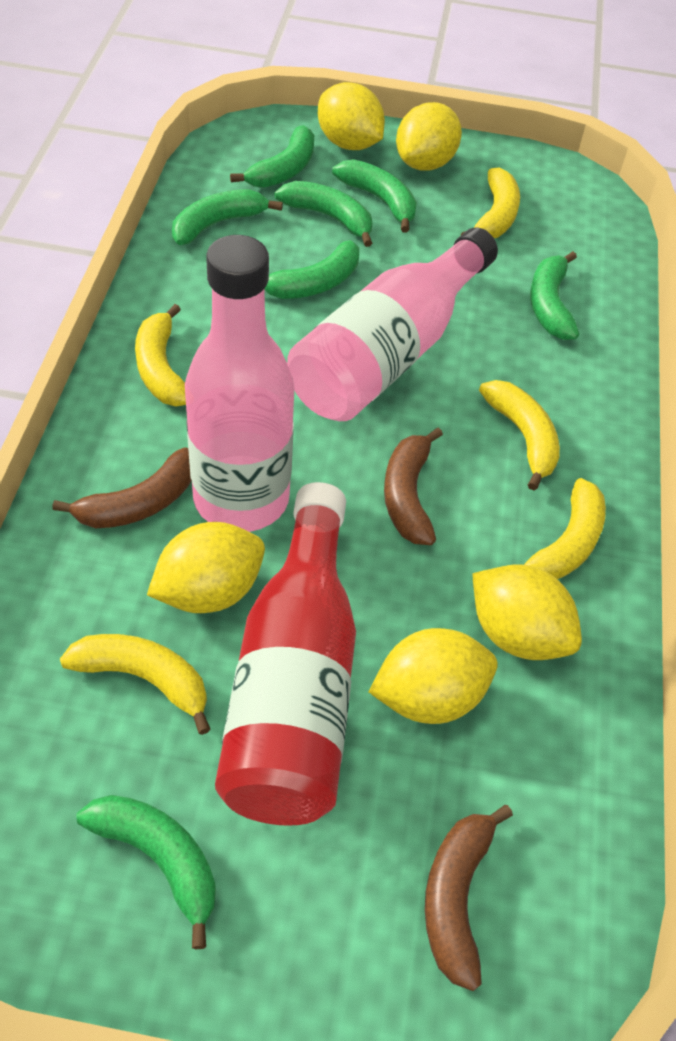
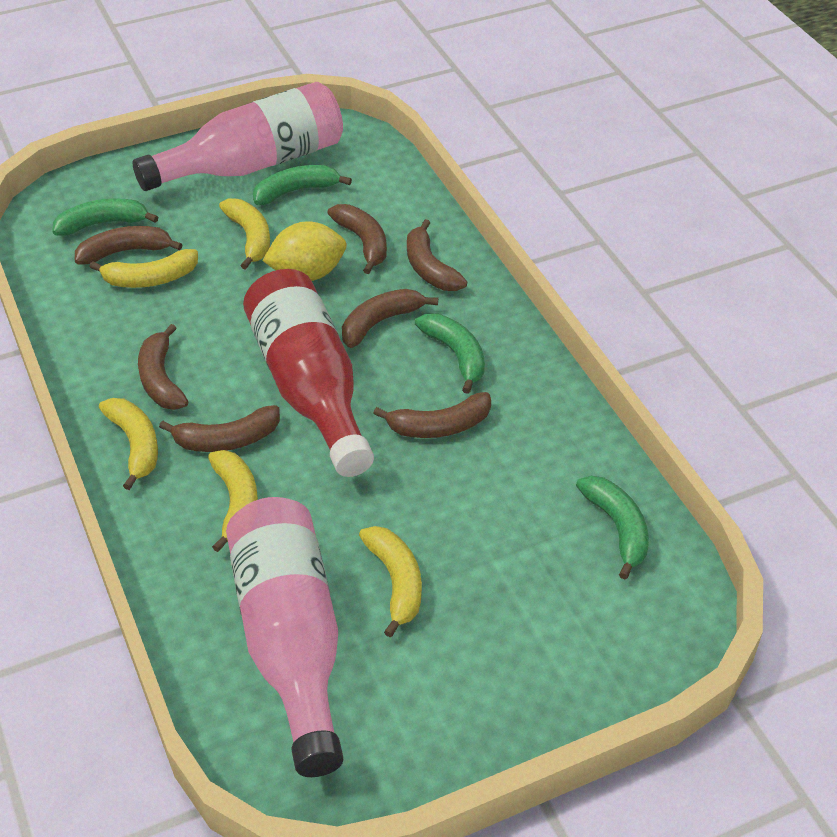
brown banana: [52,448,192,528] [384,428,443,545] [425,805,513,991] = 3 -> [75,226,182,265] [138,324,188,410] [159,405,280,452] [328,204,387,274] [342,289,438,348] [373,392,491,438] [407,219,467,291] = 7
green banana: [77,795,216,949] [172,189,283,245] [230,125,314,188] [265,240,359,299] [275,181,373,247] [332,159,417,233] [530,251,579,340] = 7 -> [52,198,158,236] [253,165,352,205] [415,313,485,394] [576,476,649,579] = 4
yellow lemon: [147,522,265,613] [318,82,385,150] [369,628,498,724] [396,102,462,171] [472,564,582,660] = 5 -> [262,221,346,281] = 1

